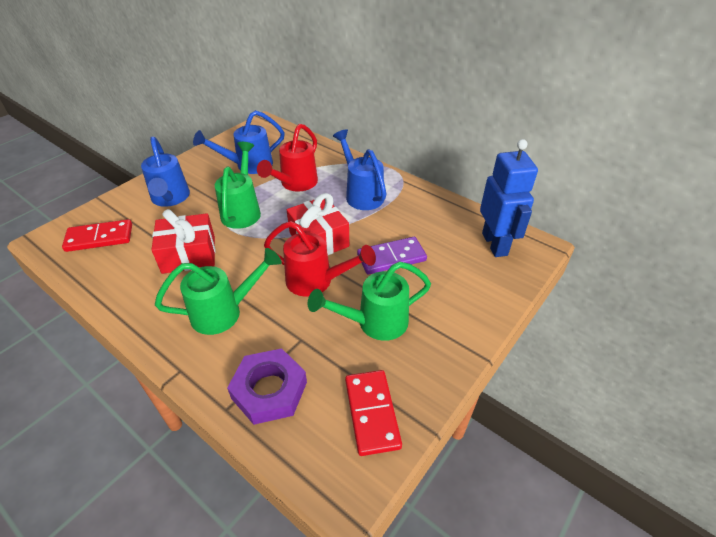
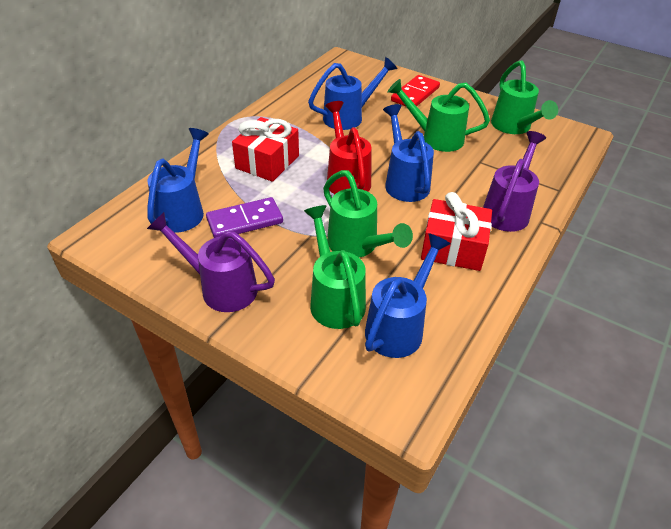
blue robot: [480,139,538,257] = 1 -> none = 0
blue watering can: [141,137,190,207] [193,110,285,174] [333,130,386,210] = 3 -> [147,128,209,233] [308,57,398,130] [365,233,451,358] [383,104,434,202] = 4
green watering can: [155,248,282,335] [215,142,261,229] [308,261,431,341] = 3 -> [304,205,366,329] [323,170,413,258] [387,79,490,152] [491,61,558,134] = 4
purple nut: [227,348,307,425] = 1 -> none = 0
purple watering can: none = 0 -> [147,212,275,312] [483,131,546,232] = 2
red domino: [62,219,132,252] [345,370,402,456] = 2 -> [391,75,440,106] = 1
red watering can: [257,124,318,192] [264,221,376,297] = 2 -> [325,101,371,194] = 1

